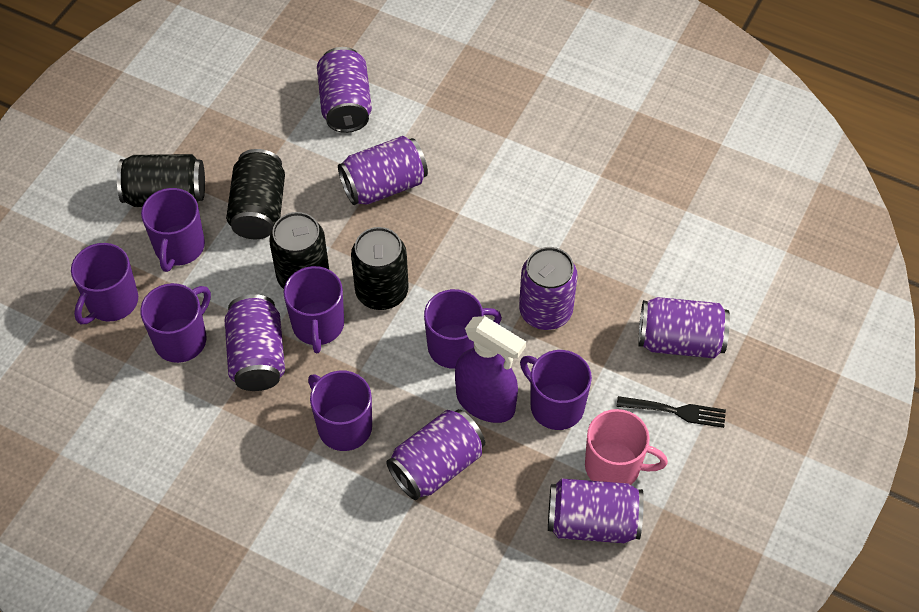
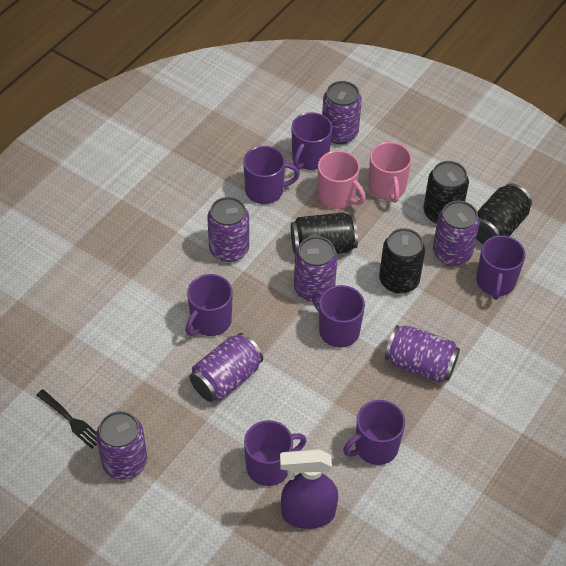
pink mug: [585,409,668,485] = 1 -> [318,151,366,209] [369,142,412,203] = 2

